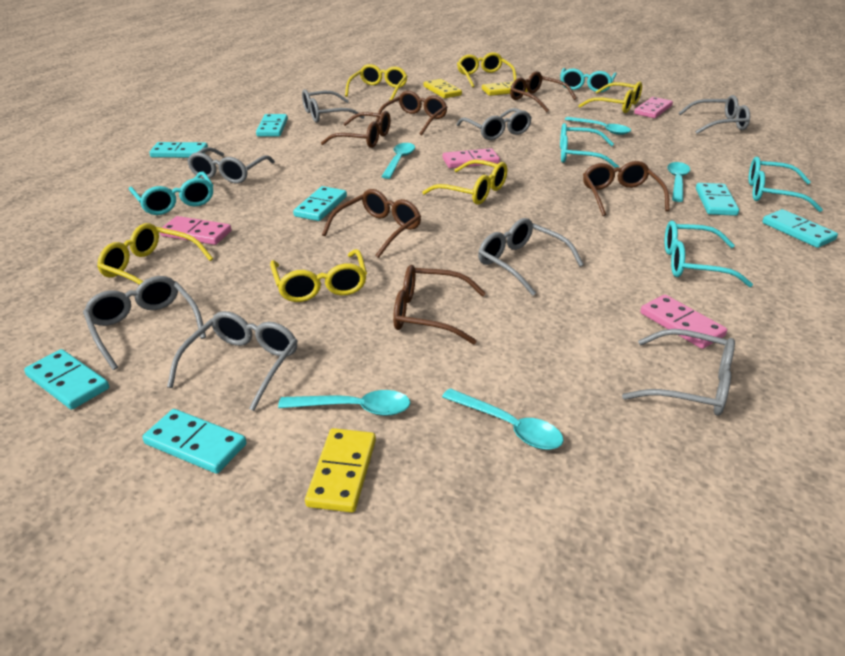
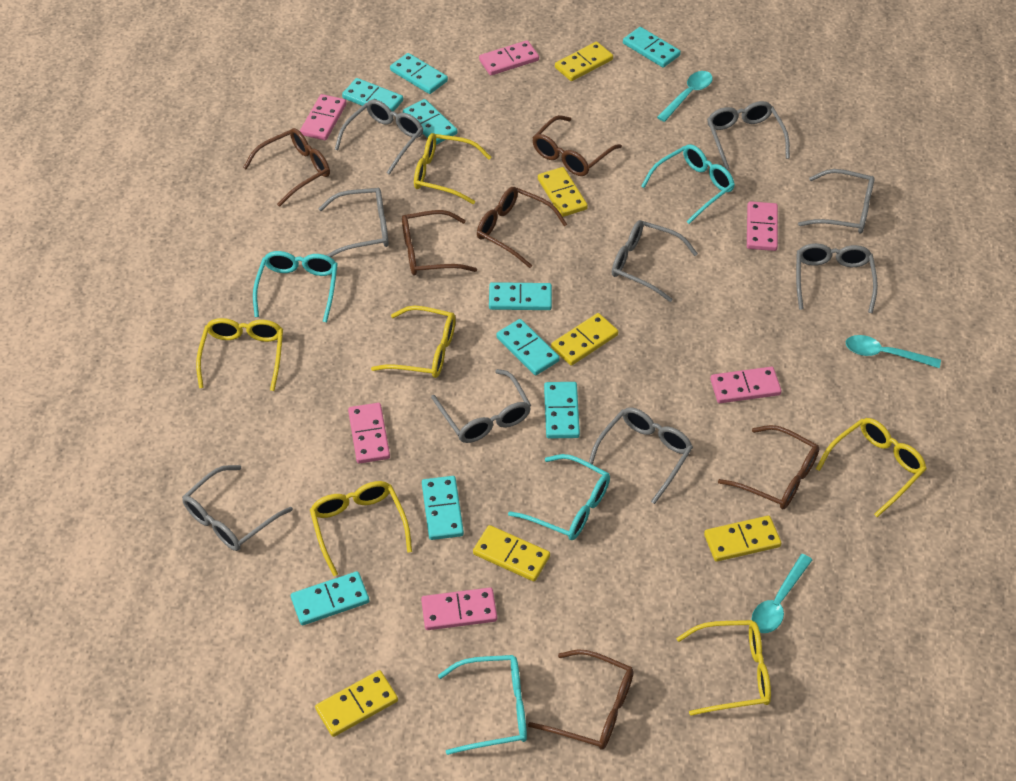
grey glasses: [83,276,206,370] [167,311,297,411] [187,147,275,183] [302,89,365,123] [456,108,532,140] [478,218,584,296] [622,329,735,416] [679,95,750,134] = 8 -> [182,465,293,551] [318,188,389,258] [335,99,423,175] [431,369,531,443] [587,407,693,504] [612,220,698,302] [707,101,790,170] [796,243,878,313] [798,169,875,233] = 9
pink domino: [160,216,231,245] [443,148,500,168] [634,97,673,118] [640,295,727,349] = 4 -> [300,94,346,140] [348,403,390,464] [421,588,497,630] [479,40,539,75] [710,367,781,403] [747,201,778,251] = 6
turquoise domino: [24,349,109,410] [142,409,247,474] [149,142,208,158] [256,114,288,137] [293,186,347,221] [696,183,739,216] [762,209,838,248] = 7 -> [291,571,369,625] [342,78,403,111] [390,53,448,94] [403,99,457,145] [422,476,464,540] [489,282,552,310] [496,319,560,375] [544,382,580,439] [623,27,681,68] = 9
turquoise glasses: [129,172,213,215] [560,68,617,92] [560,123,619,168] [665,221,753,287] [749,157,823,212] = 5 -> [253,251,338,323] [438,655,527,755] [508,454,610,540] [641,144,735,224] = 4
turquoise spoon: [278,390,410,416] [381,143,415,179] [442,388,564,450] [565,117,631,135] [667,162,690,202] = 5 -> [657,71,713,122] [751,554,812,633] [846,335,941,368] = 3
yellow domino: [305,428,376,513] [424,79,462,98] [482,81,528,96] = 3 -> [315,670,398,737] [473,525,550,581] [538,167,588,217] [551,313,618,366] [555,42,613,81] [704,516,781,562] = 6

